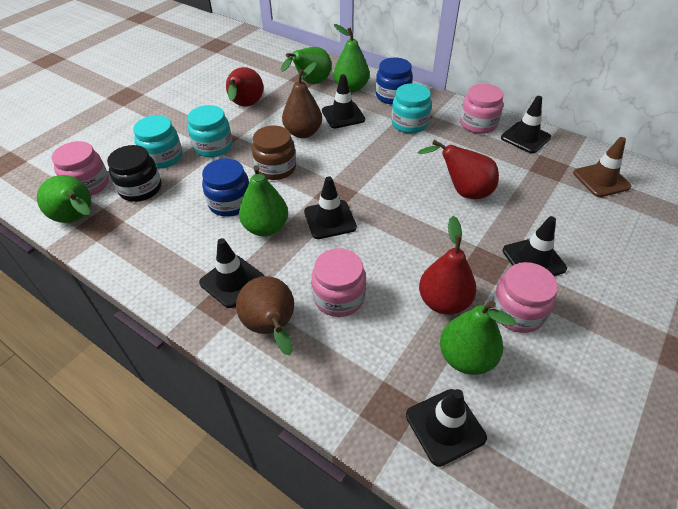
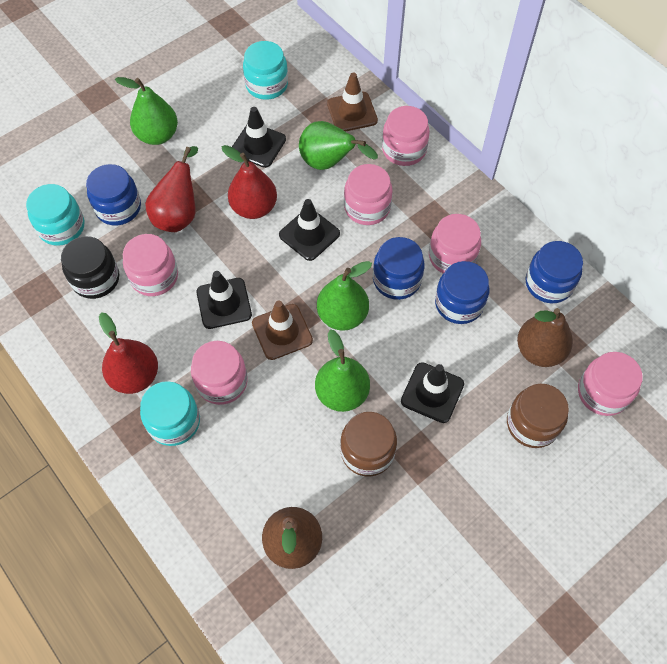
black traffic cone: [199,238,264,308] [304,176,357,239] [322,74,365,128] [406,389,487,467] [501,96,551,153] [503,216,567,276] = 6 -> [196,271,252,329] [232,107,286,168] [279,199,340,261] [401,362,464,423] = 4
blue jar: [202,158,249,217] [376,58,413,105] = 2 -> [86,164,141,225] [373,237,425,300] [435,261,490,324] [525,241,583,303] = 4
brown jar: [252,125,296,180] = 1 -> [340,412,397,477] [507,384,569,448] = 2
brown traffic cone: [573,137,632,197] = 1 -> [252,301,313,360] [327,73,378,132] = 2
green pear: [37,175,91,223] [239,165,288,236] [281,47,331,84] [334,24,370,93] [440,301,515,375] = 5 -> [115,77,178,145] [299,121,378,170] [315,329,370,412] [317,261,372,331] = 4
pink jar: [52,141,109,196] [311,248,366,317] [460,84,504,134] [492,262,558,333] = 4 -> [123,234,178,296] [191,341,248,405] [344,164,393,225] [382,106,430,166] [429,214,481,273] [578,352,643,416] = 6

